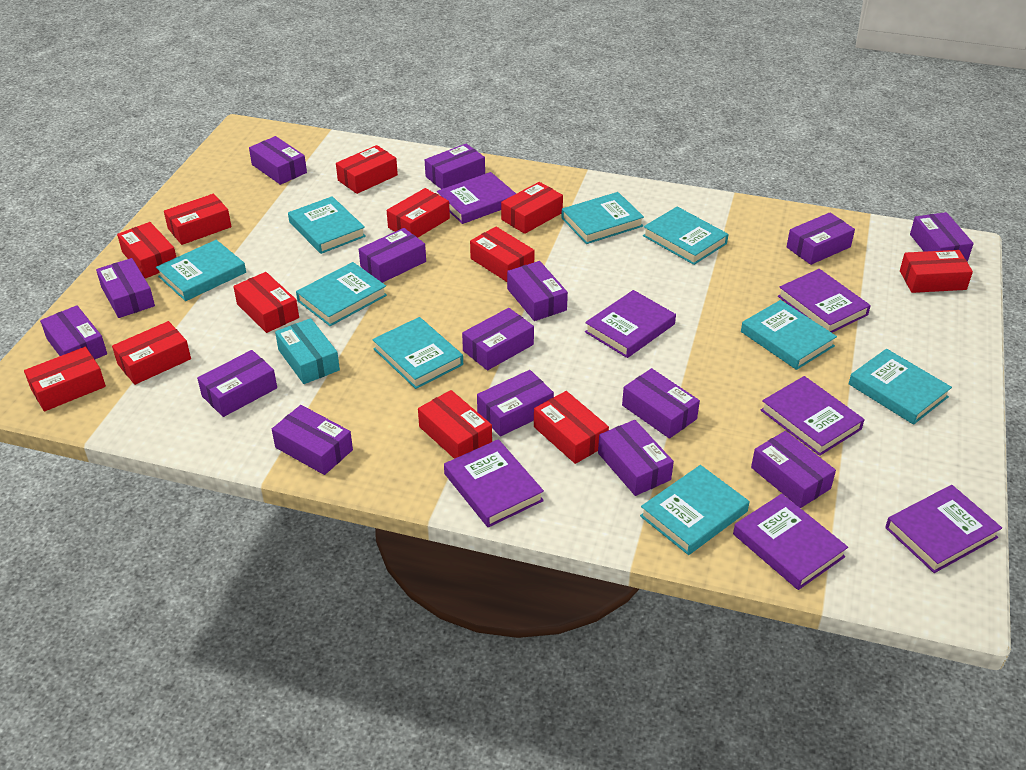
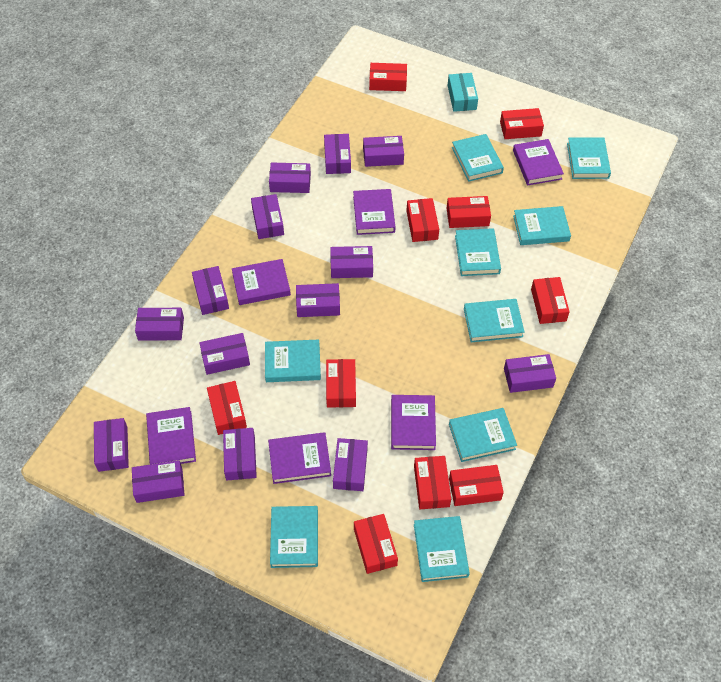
purple book: [436,172,516,224] [444,439,544,527] [585,290,676,358] [733,494,848,590] [761,376,865,456] [778,269,871,333] [885,485,1002,573] = 7 -> [146,407,196,464] [232,259,291,305] [268,432,331,484] [353,189,395,235] [391,395,436,450] [513,139,564,185] = 6
purple box: [40,305,107,360] [96,258,155,318] [197,350,277,417] [249,136,307,185] [272,405,353,475] [359,228,426,283] [425,144,485,189] [462,308,534,370] [477,370,554,437] [507,261,568,321] [598,420,674,496] [622,368,700,439] [751,431,836,508] [787,212,855,265] [910,212,974,261] = 15 -> [94,418,129,472] [132,460,185,503] [135,308,184,340] [192,266,229,315] [199,333,250,375] [223,428,257,480] [251,194,284,239] [269,163,311,193] [296,283,340,317] [324,134,351,174] [330,246,373,278] [333,438,368,491] [363,136,404,167] [504,354,556,393] = 14
red box: [24,347,106,411] [112,321,191,385] [117,222,176,278] [164,194,232,245] [233,272,299,333] [336,145,398,194] [387,188,450,238] [418,390,492,459] [470,227,535,282] [501,182,563,234] [534,391,609,464] [900,250,973,293] = 12 -> [207,381,247,435] [326,359,356,407] [354,514,398,574] [369,63,407,91] [406,198,439,242] [414,456,451,509] [447,196,491,228] [449,465,504,506] [500,108,544,139] [531,277,570,324] = 10

